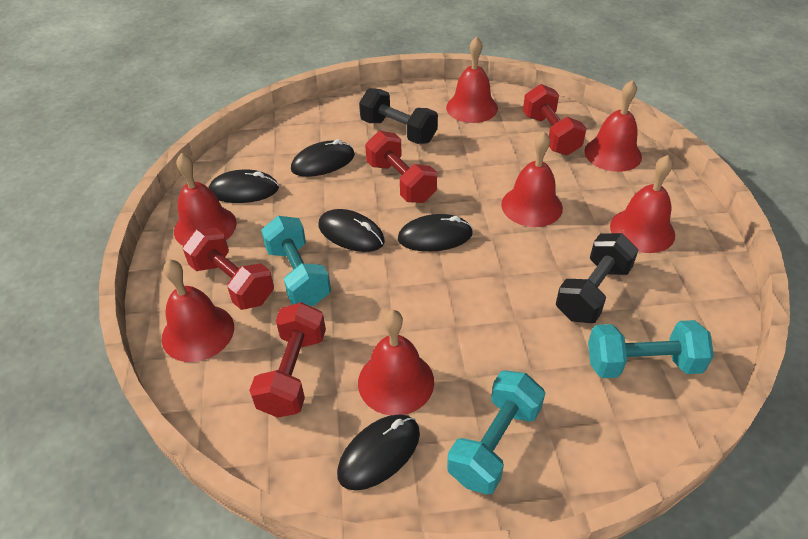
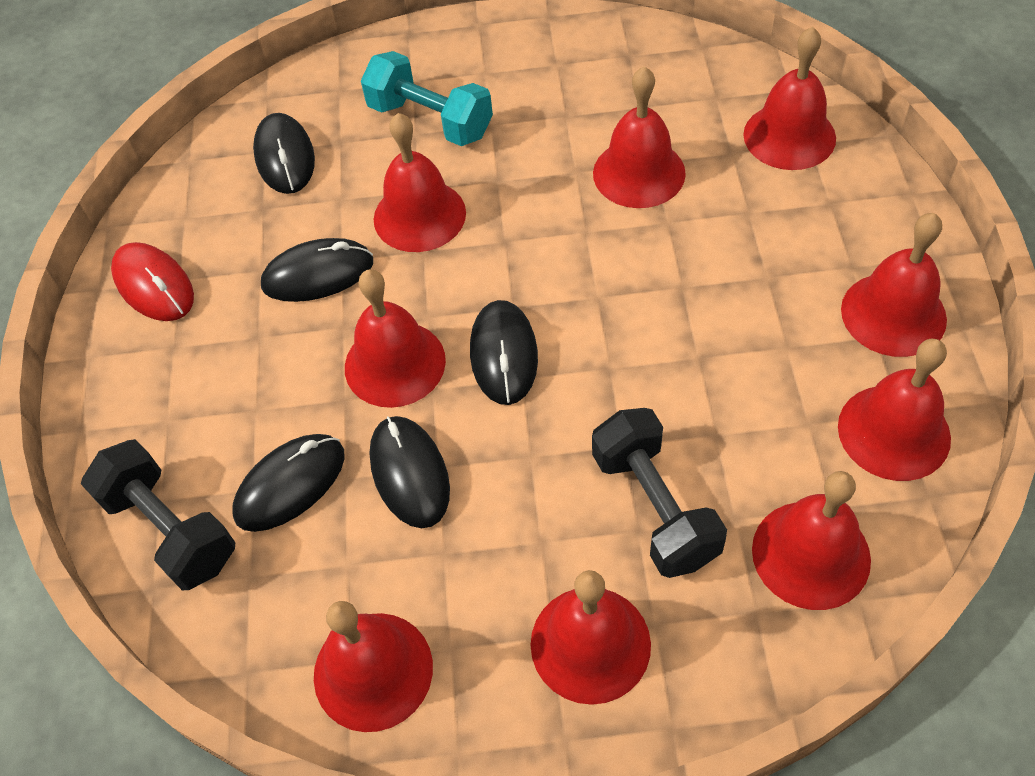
red bell: [162,259,234,362] [174,153,237,246] [358,310,434,415] [446,36,498,123] [501,132,563,227] [584,80,642,172] [610,155,675,253] = 7 -> [314,601,433,732] [345,269,446,408] [374,113,466,252] [531,570,651,705] [593,66,686,208] [743,27,836,170] [752,471,871,610] [838,339,951,481] [841,213,947,357] = 9
red dumbbell: [182,228,274,310] [249,302,326,418] [365,131,437,203] [523,84,587,156] = 4 -> none = 0
red mouse: none = 0 -> [111,242,194,321] = 1
turquoise dumbbell: [261,216,331,306] [447,371,545,495] [588,320,714,378] = 3 -> [361,51,493,146] = 1

